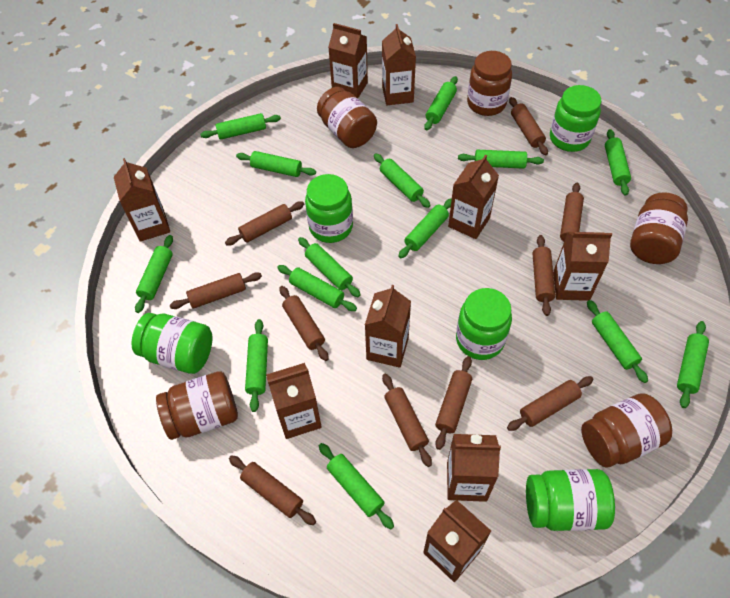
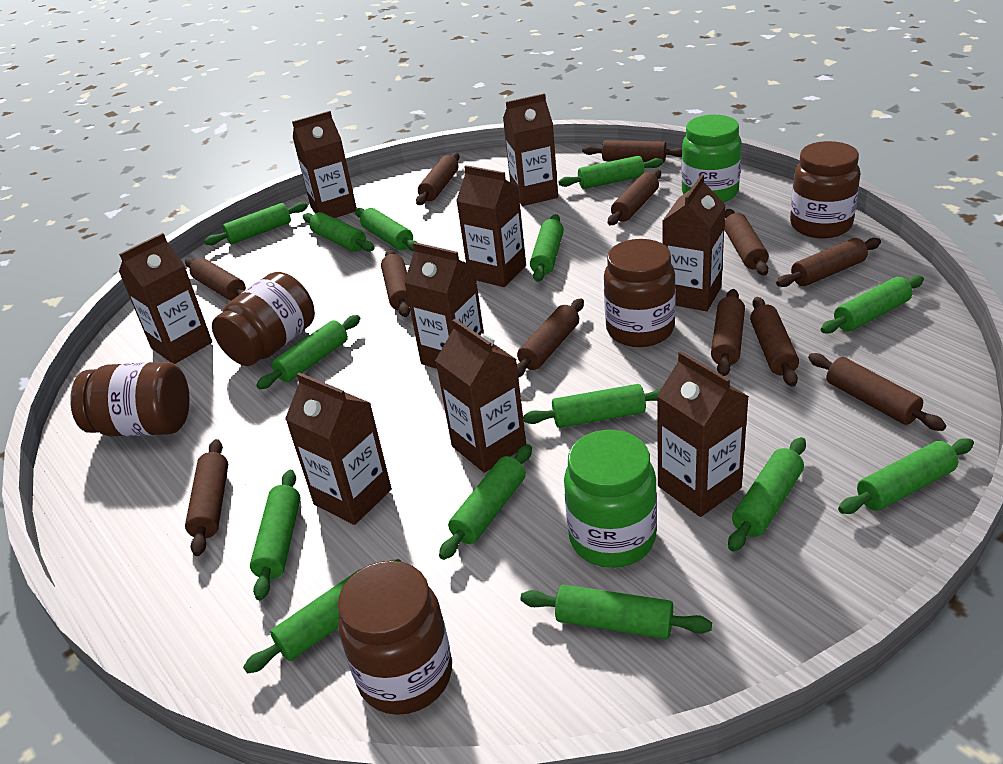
brown rolling pin: [170,272,262,309] [225,201,304,246] [229,455,316,525] [280,286,329,361] [382,374,432,467] [435,356,472,450] [507,376,593,431] [509,97,548,155] [533,235,555,316] [560,183,584,241] = 10 -> [185,258,246,301] [185,439,228,556] [381,249,410,317] [416,152,460,205] [517,298,584,378] [582,140,682,162] [608,170,661,225] [711,289,745,376] [724,209,769,276] [750,297,799,387] [776,238,881,287] [808,353,946,431] = 12
green jar: [131,313,212,374] [305,174,353,243] [456,288,512,360] [526,469,615,531] [550,85,601,152] = 5 -> [564,430,657,568] [681,115,742,203] = 2

